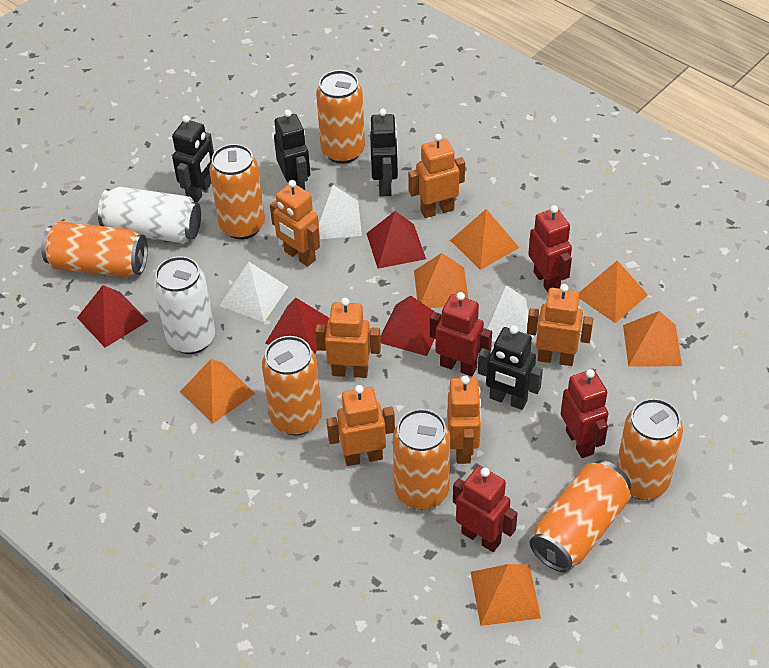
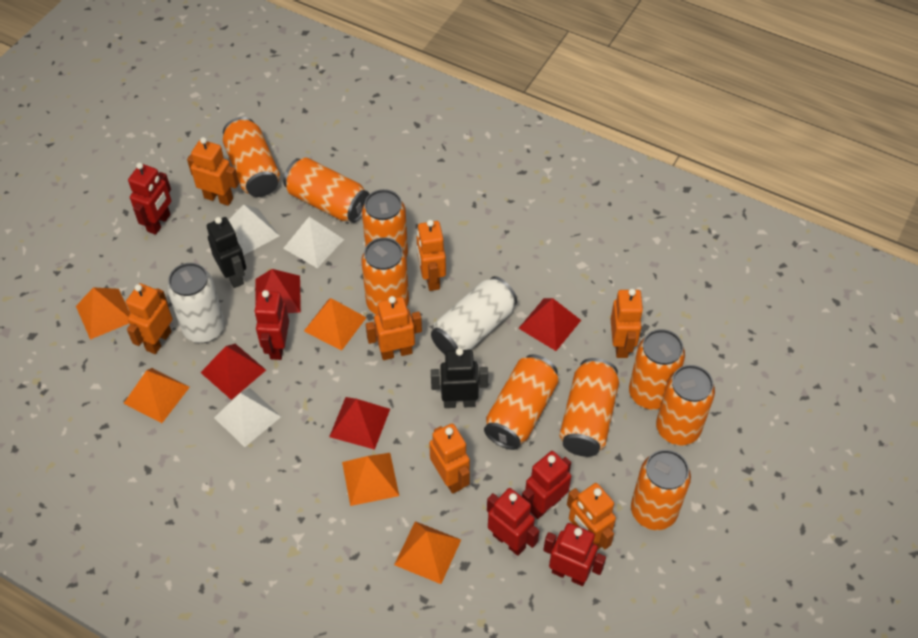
black robot: [172,115,214,203] [274,109,310,190] [370,109,398,197] [478,325,543,410] = 4 -> [207,217,246,288] [431,348,488,408] = 2
orange can: [42,221,148,277] [209,144,265,239] [262,336,322,435] [316,70,365,164] [393,409,450,510] [530,460,631,572] [617,398,683,500] = 7 -> [223,117,280,197] [283,158,369,223] [362,189,408,258] [362,237,409,315] [484,354,559,450] [559,358,619,457] [629,329,685,410] [631,450,691,530] [656,365,715,445] = 9
orange pyramid: [180,359,255,424] [414,253,469,308] [450,209,519,270] [471,564,541,626] [579,260,648,323] [623,311,682,367] = 6 -> [76,287,130,340] [123,368,190,423] [304,298,367,351] [342,453,399,506] [394,521,461,584] = 5
orange robot: [270,180,320,267] [315,298,381,378] [327,385,395,466] [408,134,465,218] [447,376,481,464] [527,284,593,366] = 6 -> [126,283,173,354] [187,137,239,206] [366,296,422,360] [417,220,446,291] [429,423,470,494] [567,483,616,550] [611,289,643,358] = 7
red robot: [430,292,492,376] [453,466,518,552] [528,205,572,292] [561,369,608,458] = 4 -> [128,162,171,235] [254,290,289,360] [487,488,539,556] [522,451,571,519] [543,523,606,586] = 5

